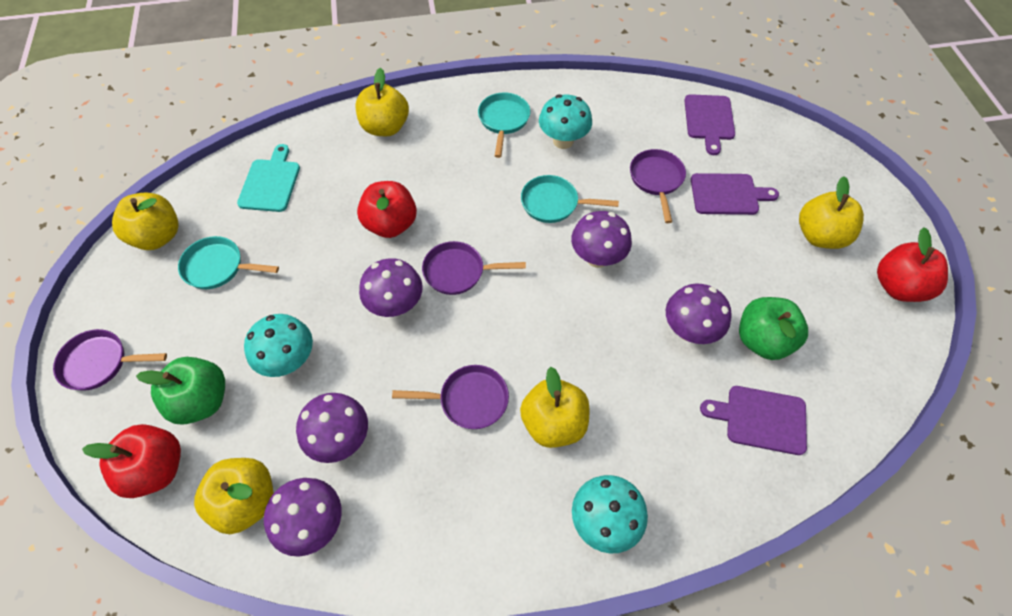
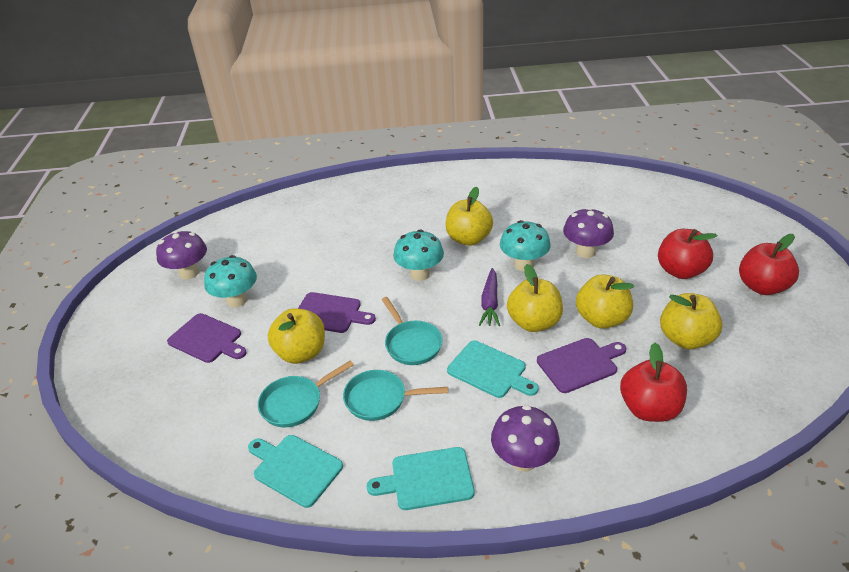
green apple: [136,357,225,425] [739,297,808,360] = 2 -> none = 0
purple carrot: none = 0 -> [479,268,500,326] = 1
purple mushroom: [264,478,342,557] [296,393,368,463] [359,258,423,317] [571,211,632,268] [666,283,732,344] = 5 -> [156,231,207,280] [491,405,560,472] [563,207,614,258] = 3
purple pan: [53,329,167,391] [392,365,509,429] [422,241,526,295] [630,149,686,223] = 4 -> none = 0
turquoise cutting board: [237,144,300,212] = 1 -> [248,435,343,508] [367,447,475,510] [447,341,539,398] = 3

